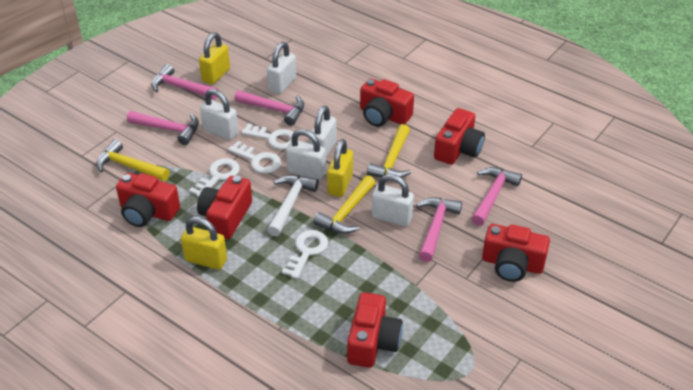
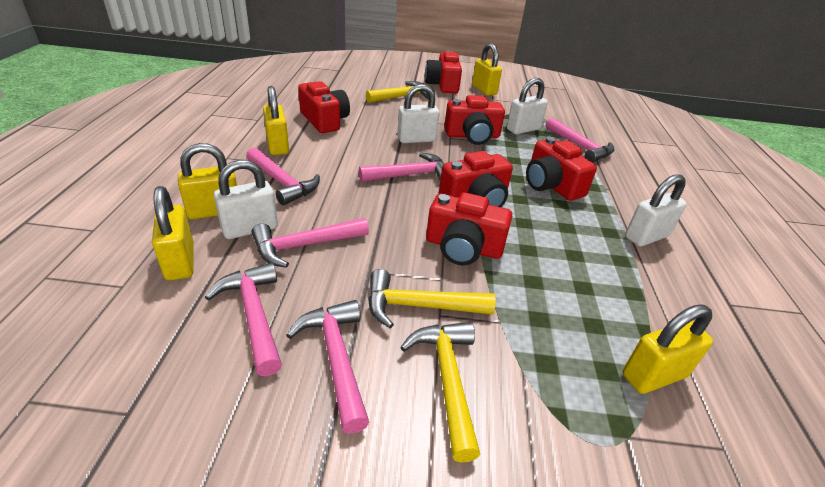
pink hammer: [127,111,199,145] [151,64,219,99] [235,90,304,126] [416,197,462,262] [471,167,522,226] = 5 -> [205,262,282,376] [246,148,320,205] [251,218,369,268] [286,300,369,434] [359,153,444,182] [546,118,615,163] = 6
white hammer: [267,175,319,236] = 1 -> none = 0
white key: [189,158,240,197] [228,141,281,174] [241,123,294,150] [282,230,328,279] = 4 -> none = 0
white padlock: [200,89,238,140] [267,42,296,94] [286,129,326,180] [308,106,337,157] [372,174,414,227] = 5 -> [214,160,278,239] [397,84,440,143] [507,78,548,134] [625,174,687,247] = 4
yellow padlock: [181,216,227,270] [199,32,230,85] [327,139,353,197] = 3 -> [152,186,194,281] [178,143,237,219] [263,86,289,155] [472,43,502,96] [622,304,713,394] = 5

